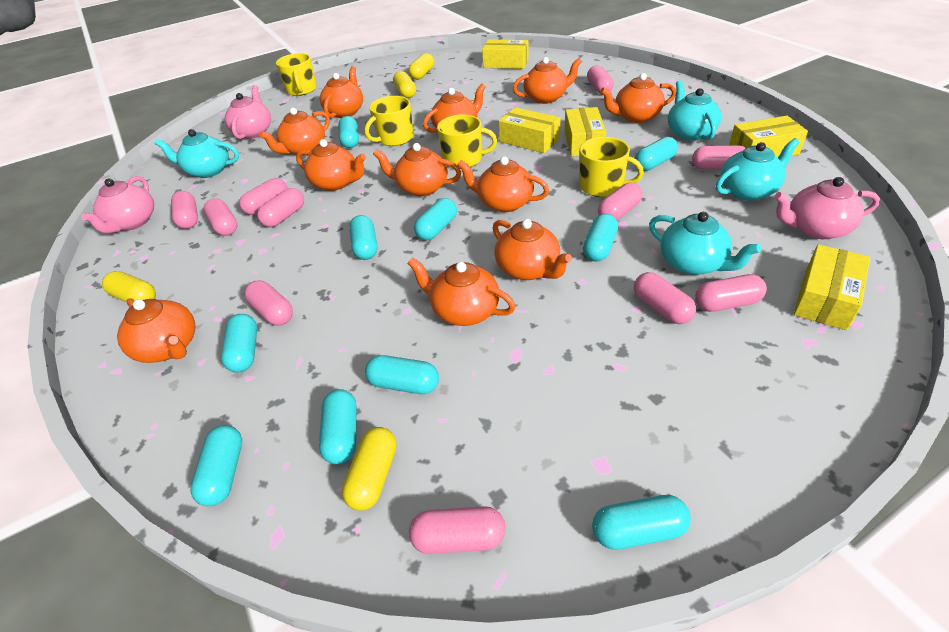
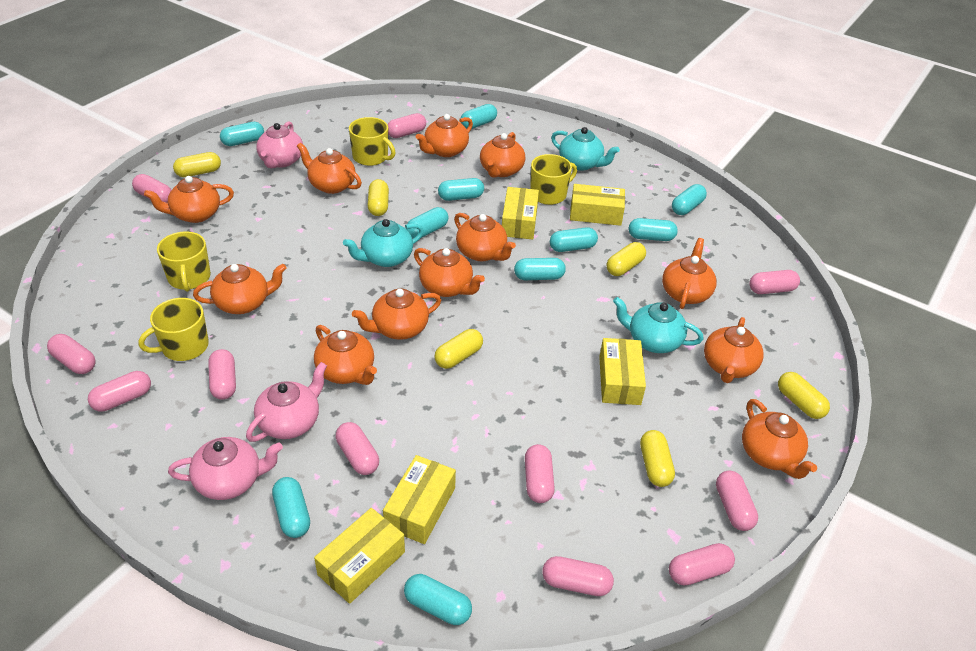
orange teapot: [117,298,196,363] [259,108,330,156] [296,139,366,191] [320,66,363,118] [373,143,461,196] [407,257,516,326] [423,84,486,133] [457,156,549,212] [493,219,572,280] [513,57,582,104] [600,73,676,123] = 11 -> [144,176,234,223] [193,264,287,314] [297,143,362,194] [314,325,377,385] [352,289,441,340] [414,248,485,297] [416,114,473,157] [454,213,516,261] [480,132,525,178] [662,238,717,309] [704,317,764,383] [742,399,817,479] = 12
turquoise teapot: [154,129,239,178] [649,212,761,275] [668,80,722,141] [716,138,800,201] = 4 -> [343,219,424,267] [551,127,620,171] [613,297,704,353] = 3
yellow capsule: [102,271,156,303] [342,427,396,511] [393,71,416,98] [408,53,434,80] = 4 -> [173,152,221,177] [368,179,389,216] [434,329,483,369] [606,242,646,276] [640,430,675,487] [778,372,830,419] = 6

